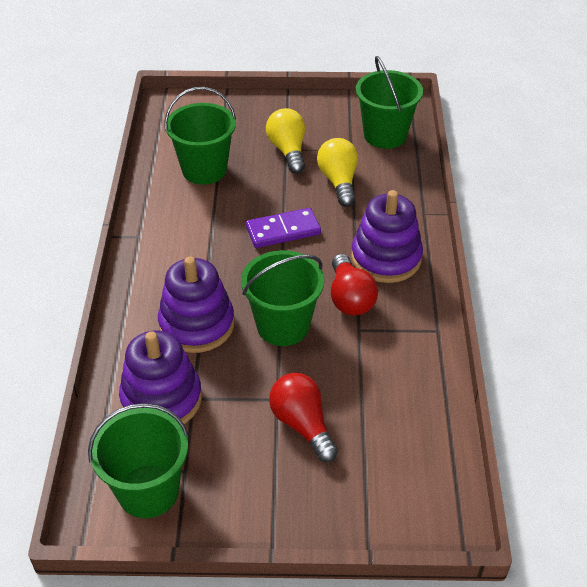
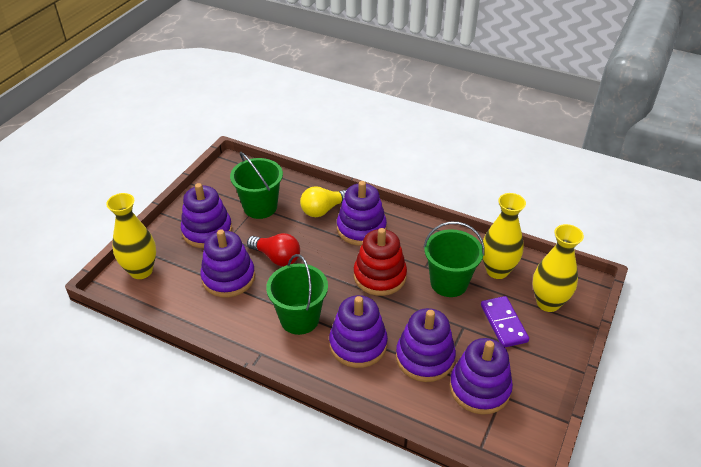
green bucket: [88,403,189,518] [164,87,236,184] [241,250,324,346] [356,56,423,149] = 4 -> [230,152,283,219] [266,254,328,335] [423,222,485,297] = 3
purple stacking toy: [119,330,202,424] [158,256,234,353] [351,190,423,283] = 3 -> [181,183,232,248] [200,229,255,297] [329,295,388,368] [337,181,387,246] [396,308,456,382] [449,338,513,415] = 6
red light bulb: [269,373,338,462] [331,254,378,316] = 2 -> [247,233,300,266] = 1
red stacking toy: none = 0 -> [354,228,407,296] = 1
yellow light bulb: [266,108,305,174] [317,138,358,207] = 2 -> [300,186,346,217] = 1
yellow vase: none = 0 -> [106,193,156,279] [483,193,526,279] [532,224,584,312] = 3

